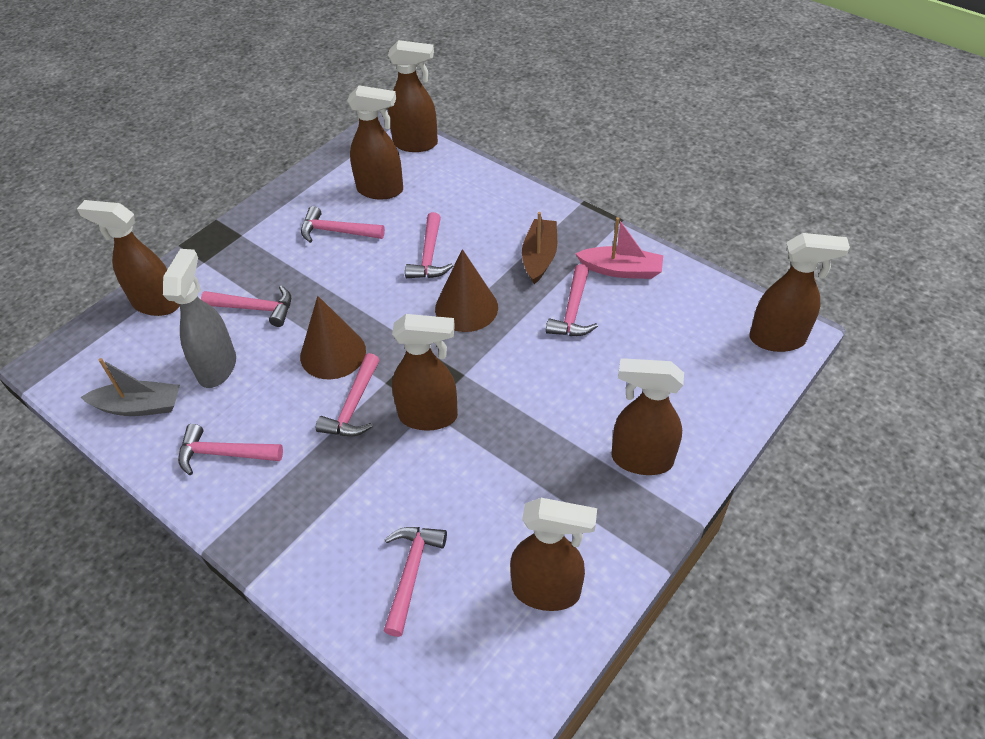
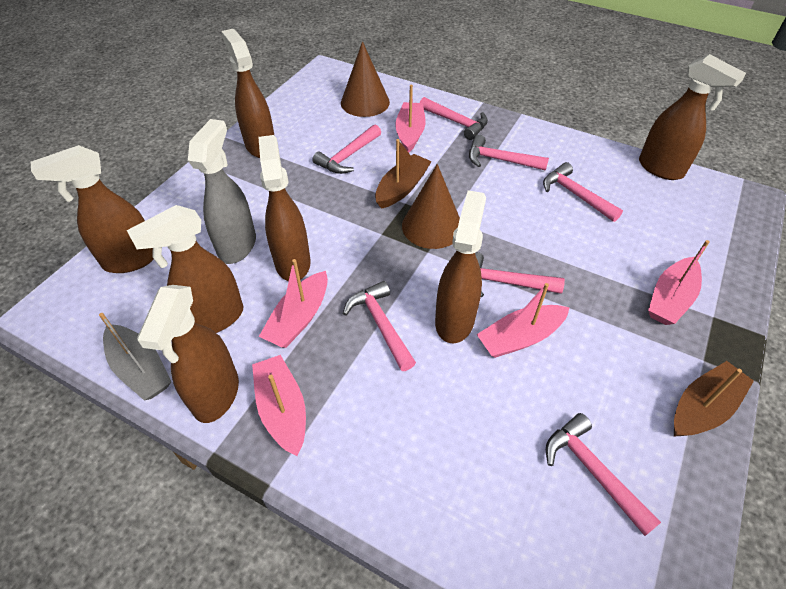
brown boat: [522,212,557,284] = 1 -> [375,139,432,209] [674,361,754,437] = 2
pink boat: [575,217,663,279] = 1 -> [252,355,306,456] [259,259,328,348] [395,85,425,153] [476,283,570,358] [648,240,710,325] = 5

